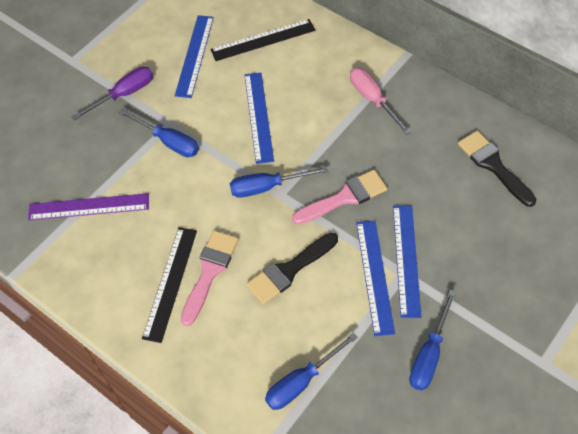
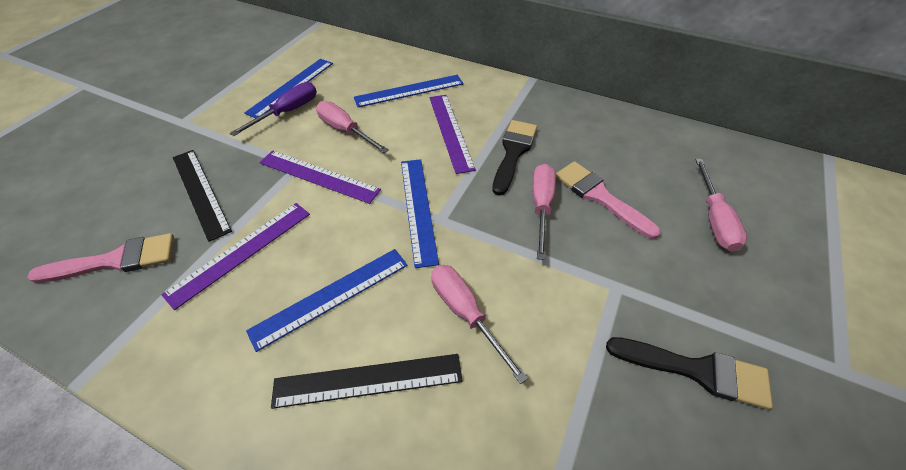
blue screwdriver: [119,109,199,157] [230,166,328,197] [265,332,358,410] [409,290,456,391] = 4 -> none = 0
pink screwdriver: [350,68,411,135] = 1 -> [316,101,389,153] [431,265,528,384] [532,164,556,260] [695,159,747,252] = 4
purple ruler: [28,193,149,220] = 1 -> [161,203,310,310] [260,150,381,204] [429,95,476,174] = 3

